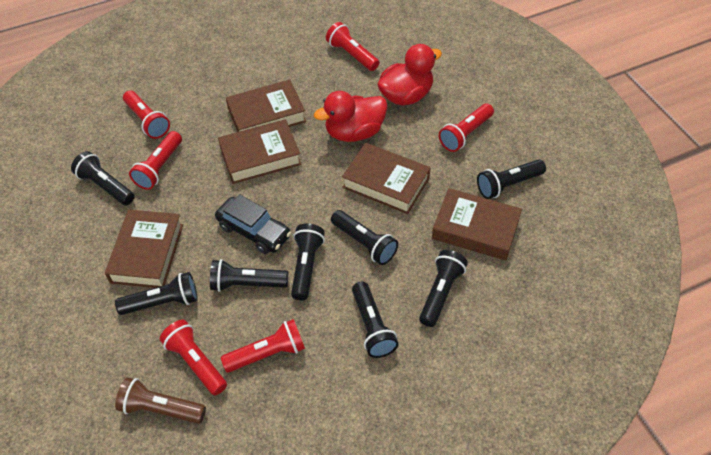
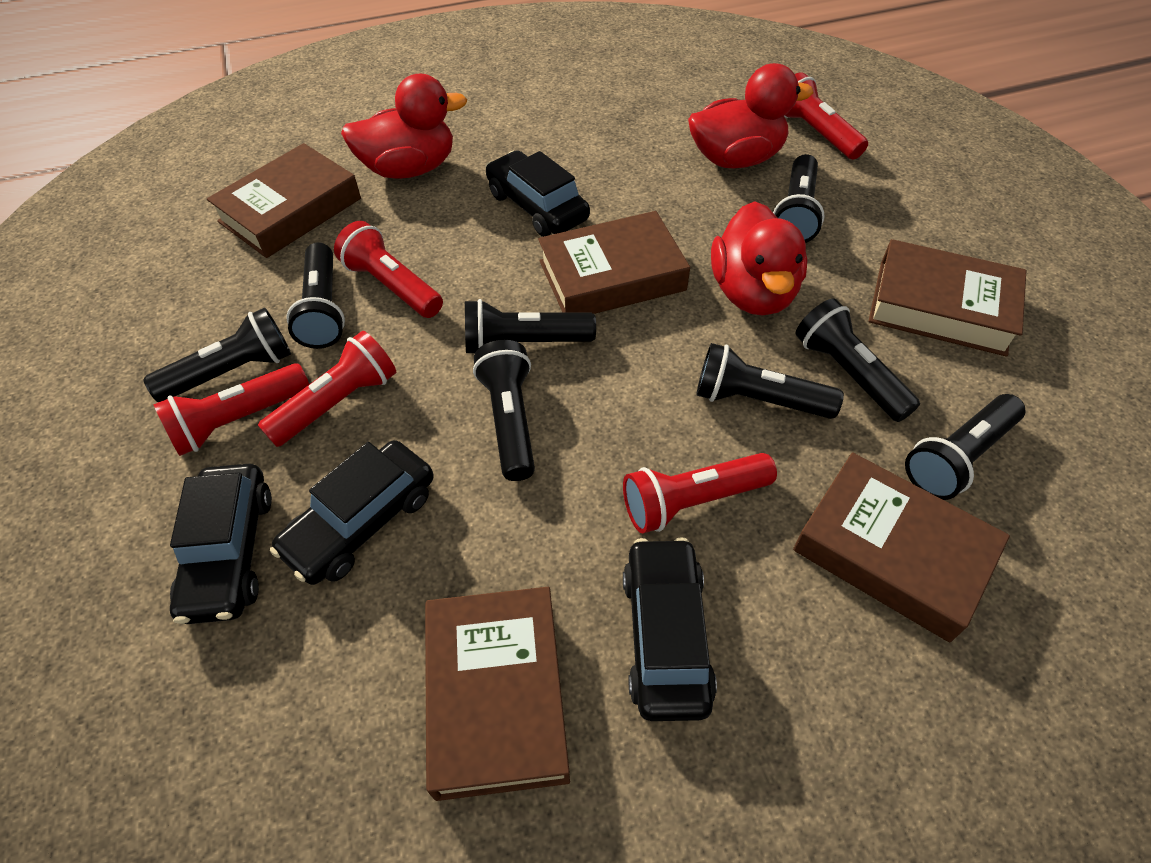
black car: [215,194,291,254] = 1 -> [170,464,272,624] [270,440,434,585] [485,150,590,237] [623,537,717,721] = 4
brown flashlight: [115,377,206,424] = 1 -> none = 0
red duck: [314,91,387,142] [377,44,442,106] = 2 -> [341,73,467,179] [688,63,813,168] [711,201,807,316] = 3
red flashlight: [123,91,170,139] [129,131,182,190] [160,320,227,395] [221,319,305,373] [326,22,380,71] [439,104,494,152] = 6 -> [153,363,309,456] [258,331,396,447] [334,221,443,318] [623,453,777,533] [784,72,868,160] = 5

